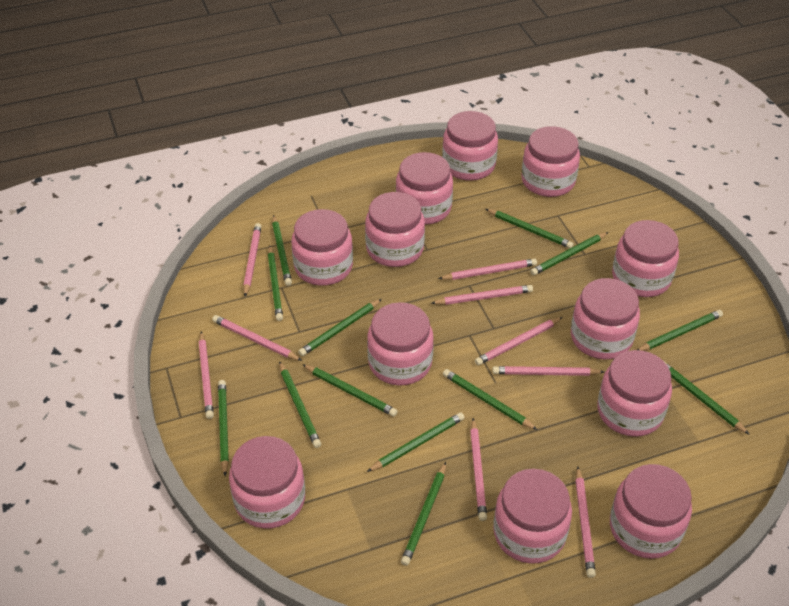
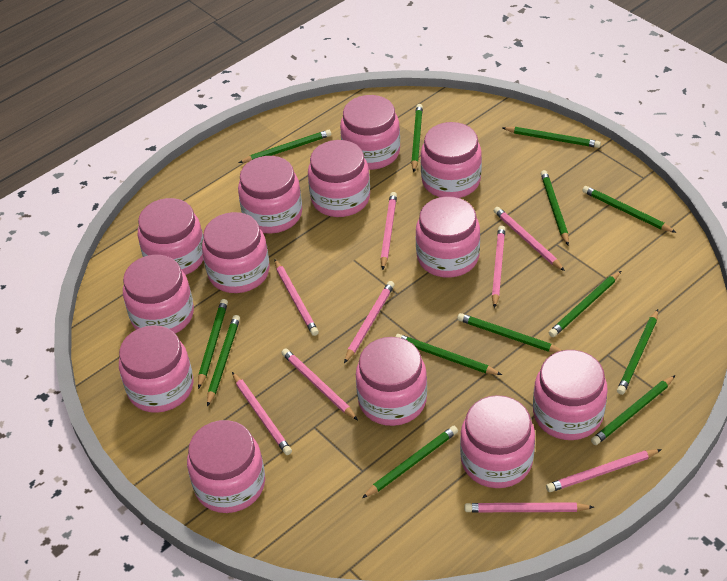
pink jar: [229,436,305,529] [292,209,353,286] [365,192,425,267] [367,302,434,386] [396,152,453,225] [442,111,498,181] [493,469,572,564] [521,126,580,197] [571,278,640,359] [597,350,672,437] [610,464,692,559] [612,220,679,297] = 12 -> [119,325,194,413] [123,255,194,334] [138,198,204,275] [187,420,265,513] [202,212,270,293] [238,156,302,234] [308,140,370,217] [340,95,400,170] [356,337,427,426] [416,196,480,278] [421,122,482,198] [460,395,535,488] [533,350,608,440] = 13

